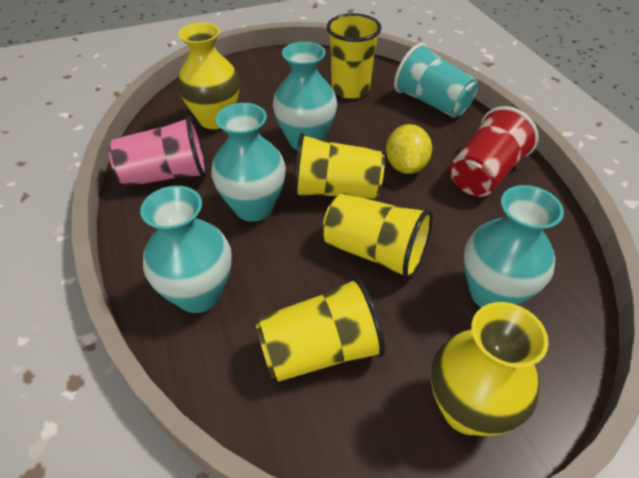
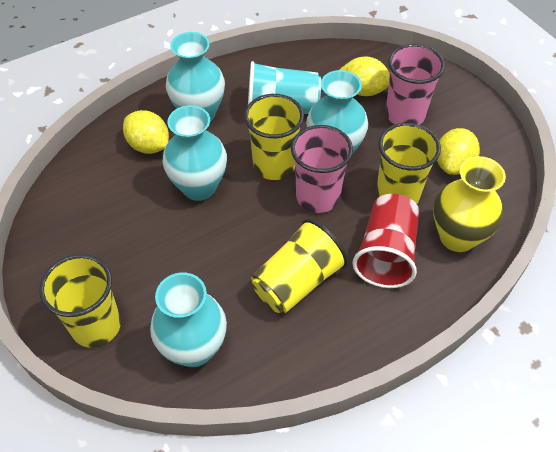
pink cup: [109,116,207,187] = 1 -> [291,125,353,213] [385,44,445,125] = 2
yellow lemon: [386,124,432,174] = 1 -> [123,110,169,154] [339,57,390,96] [437,128,480,175] = 3
yellow vase: [177,22,239,129] [431,302,549,436] = 2 -> [434,156,506,252] = 1

